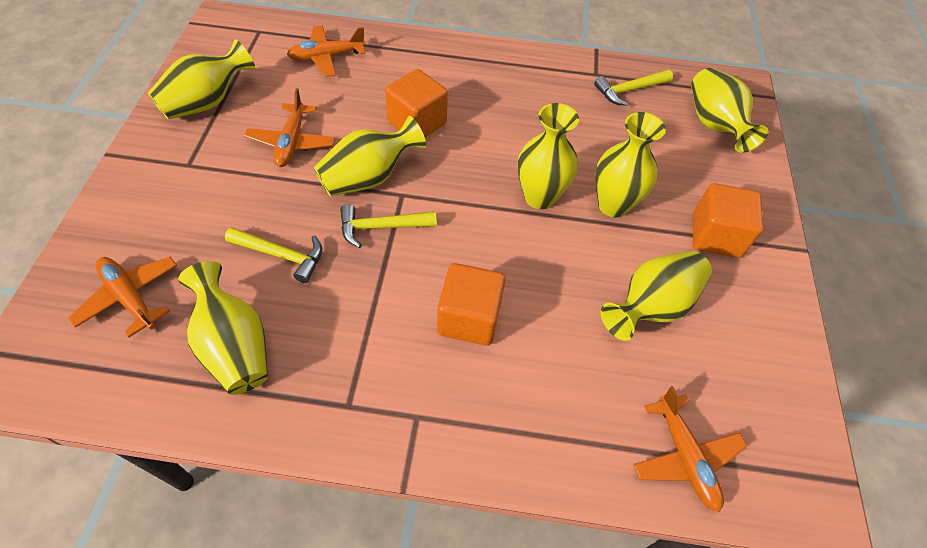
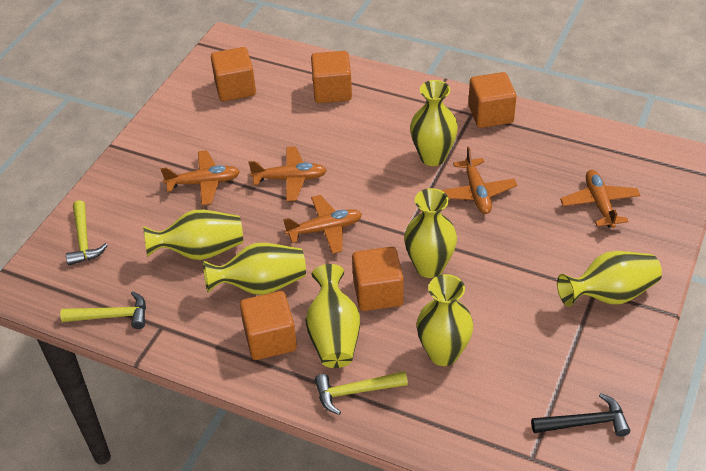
black hammer: none = 0 -> [531,393,630,437] = 1
orange cube: [385,69,448,137] [437,263,506,345] [693,183,764,258] = 3 -> [211,47,256,101] [240,291,297,360] [311,51,352,103] [352,247,403,311] [468,72,517,128] = 5
orange plane: [68,257,177,337] [244,88,335,167] [287,25,366,77] [633,386,747,512] = 4 -> [161,150,240,205] [249,146,327,201] [283,195,362,254] [441,146,517,214] [560,170,641,228] = 5

